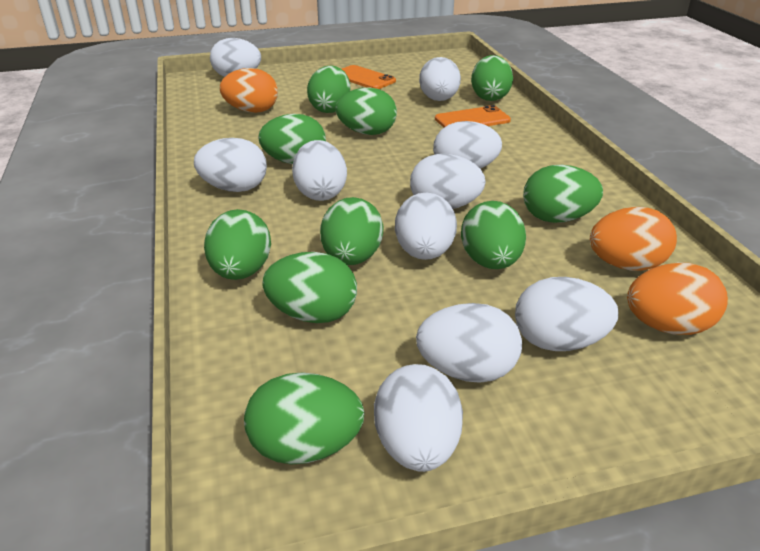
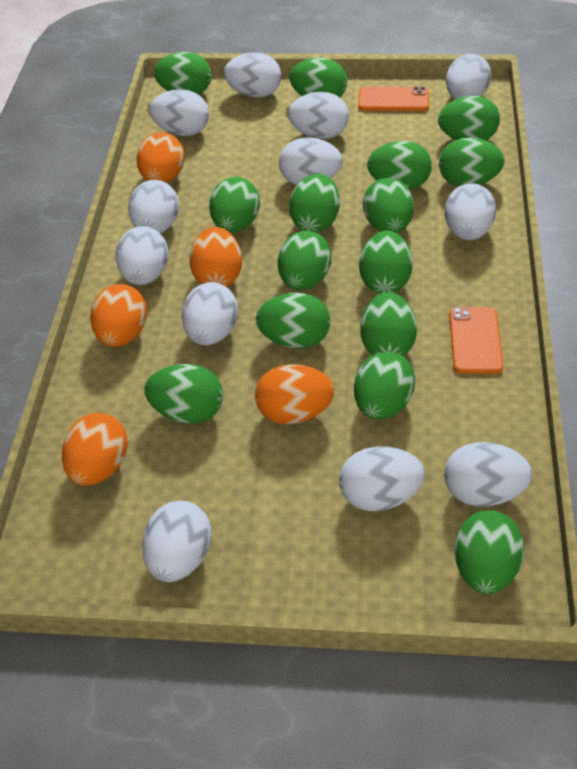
green egg: [204,209,271,280] [244,372,365,464] [258,114,326,164] [262,252,357,323] [307,65,351,113] [320,197,383,265] [335,87,397,135] [461,201,526,269] [471,55,513,101] [523,165,603,223] = 10 -> [144,364,223,424] [154,52,211,95] [209,177,260,233] [256,293,331,349] [278,231,331,290] [289,174,340,232] [290,58,347,97] [354,351,415,420] [359,230,413,294] [360,292,417,356] [363,178,414,233] [367,141,432,190] [438,96,500,140] [439,138,505,186] [455,510,524,594] = 15
orange egg: [220,68,278,113] [590,207,677,271] [627,262,728,335] = 3 -> [62,413,128,486] [90,284,147,347] [136,132,185,183] [190,227,242,287] [255,364,334,425] = 5
white egg: [194,138,267,192] [210,38,261,77] [292,140,347,201] [374,364,463,472] [395,193,457,260] [410,154,486,209] [416,303,522,383] [419,57,461,101] [433,121,502,169] [515,277,618,351] = 10 -> [116,226,169,285] [128,180,179,233] [142,501,212,582] [149,89,209,136] [182,282,238,345] [224,52,281,98] [279,137,343,185] [288,92,349,139] [339,447,425,512] [444,442,532,506] [445,183,496,240] [446,54,491,99] = 12

